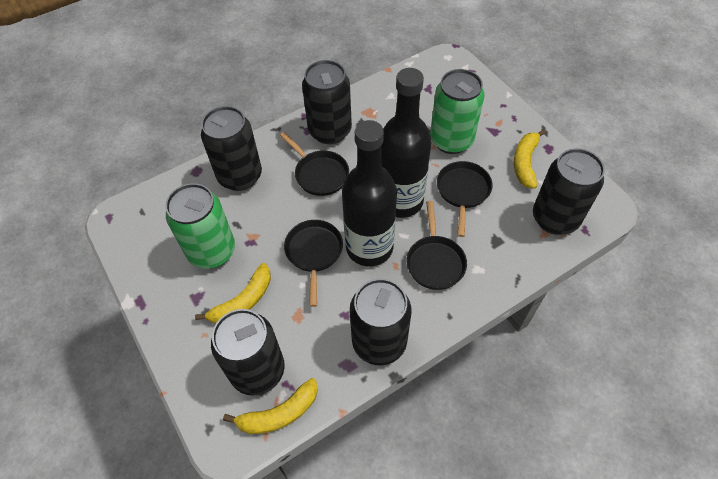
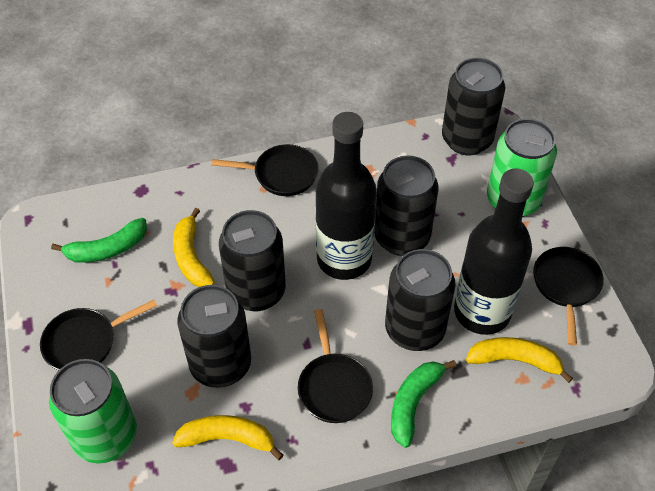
green banana: none = 0 -> [51,218,147,263] [391,360,456,448] = 2

